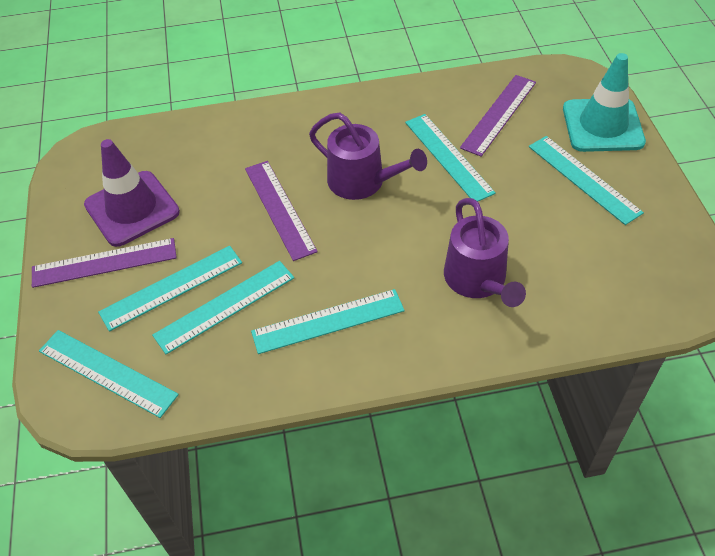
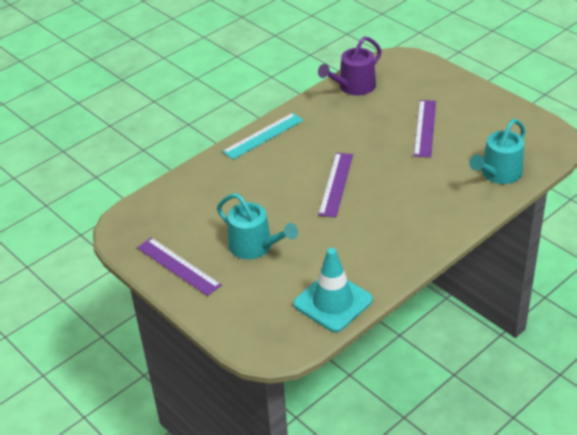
purple traffic cone: [84,139,180,247] = 1 -> none = 0
purple watering can: [309,113,427,200] [444,198,526,307] = 2 -> [318,36,382,95] = 1
turquoise ruler: [39,330,179,418] [98,246,242,331] [152,261,294,355] [251,289,405,354] [405,114,496,202] [529,136,644,225] = 6 -> [222,113,304,160] = 1
turquoise watering can: none = 0 -> [217,193,298,259] [469,119,526,184] = 2

